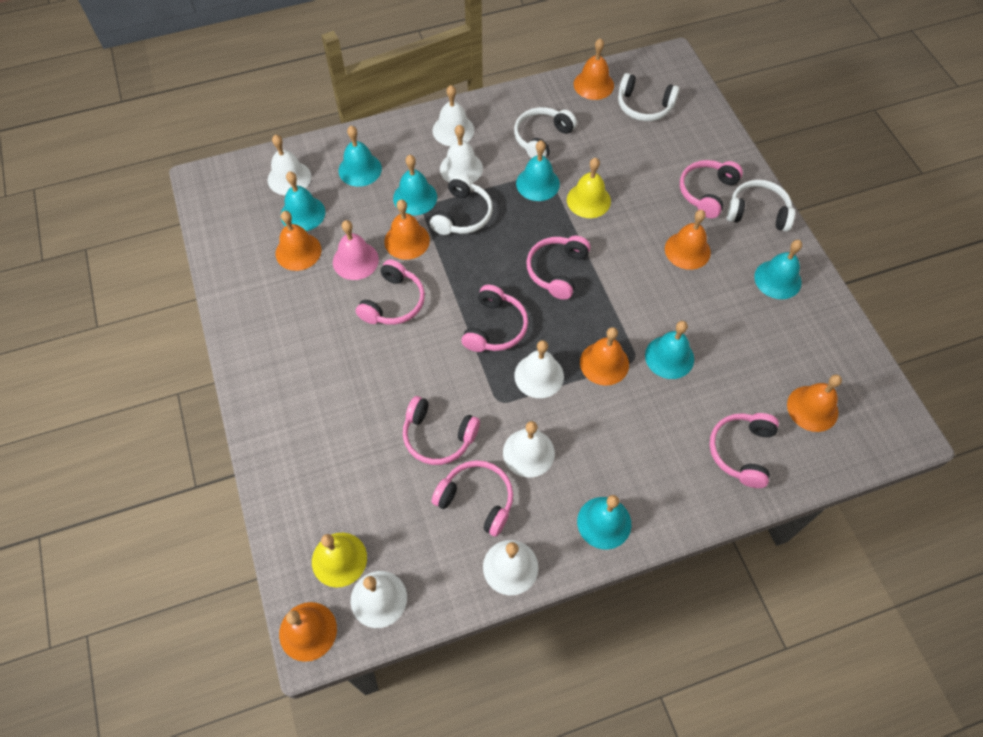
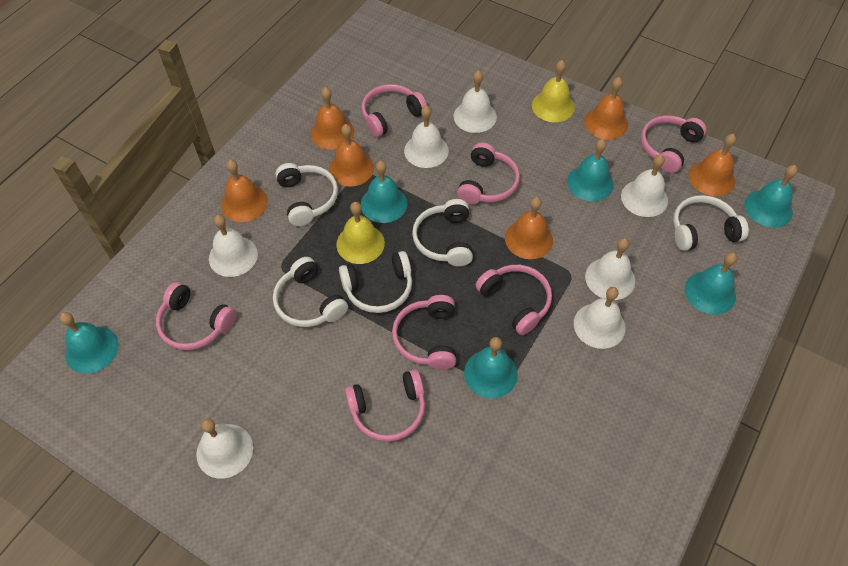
orange bell: [276,211,321,271] [279,602,337,662] [384,199,430,260] [574,38,614,100] [580,327,629,386] [665,210,711,270] [787,374,842,432] = 7 -> [221,160,268,222] [310,87,354,150] [329,124,374,187] [505,197,553,259] [584,77,628,140] [689,134,736,196] = 6
pink bell: [333,220,379,280] = 1 -> none = 0
turquoise bell: [281,171,325,231] [339,126,382,187] [393,155,437,215] [516,140,560,201] [577,495,631,550] [645,321,694,379] [754,240,802,299] = 7 -> [60,312,119,374] [361,161,407,223] [464,337,518,398] [567,139,614,201] [685,252,737,315] [745,165,798,227] = 6
white headphones: [430,174,493,235] [514,107,577,159] [618,73,679,121] [727,180,795,232] = 4 -> [273,257,348,327] [275,163,338,226] [339,251,412,313] [412,199,473,266] [673,195,749,251] = 5

